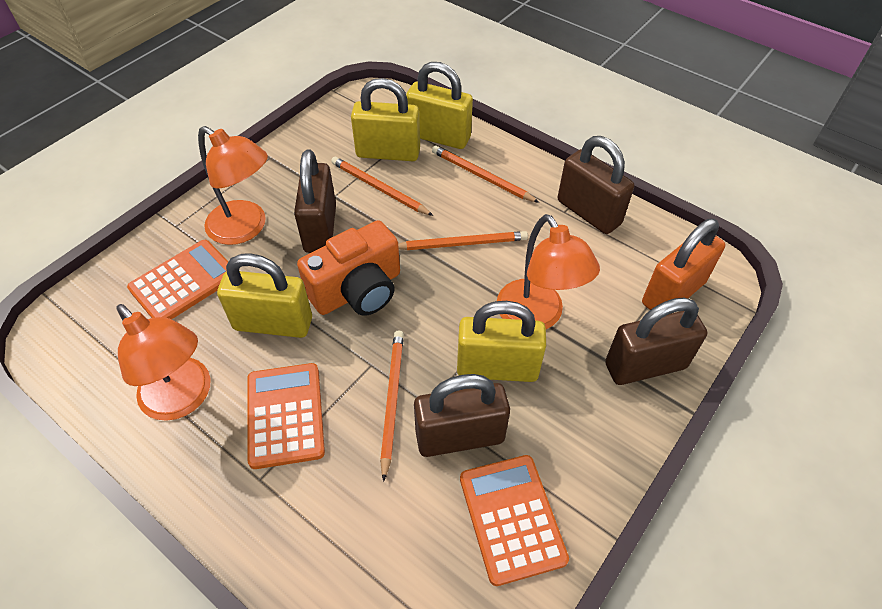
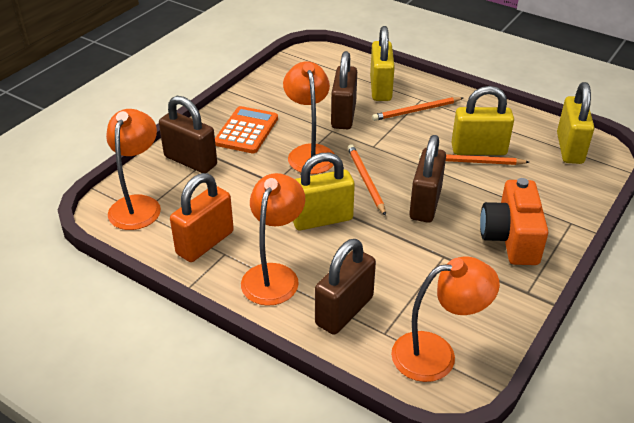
orange calculator: [127,240,229,320] [247,363,325,469] [460,455,569,586] = 3 -> [215,106,278,153] = 1
orange lamp: [117,304,211,421] [198,126,268,245] [497,214,600,329] = 3 -> [106,109,161,230] [241,173,305,306] [283,61,334,174] [391,257,500,382] = 4
orange pencil: [331,157,433,216] [380,330,404,482] [398,231,528,250] [432,146,540,203] = 4 -> [348,144,386,216] [372,97,463,121] [419,153,529,165] = 3

